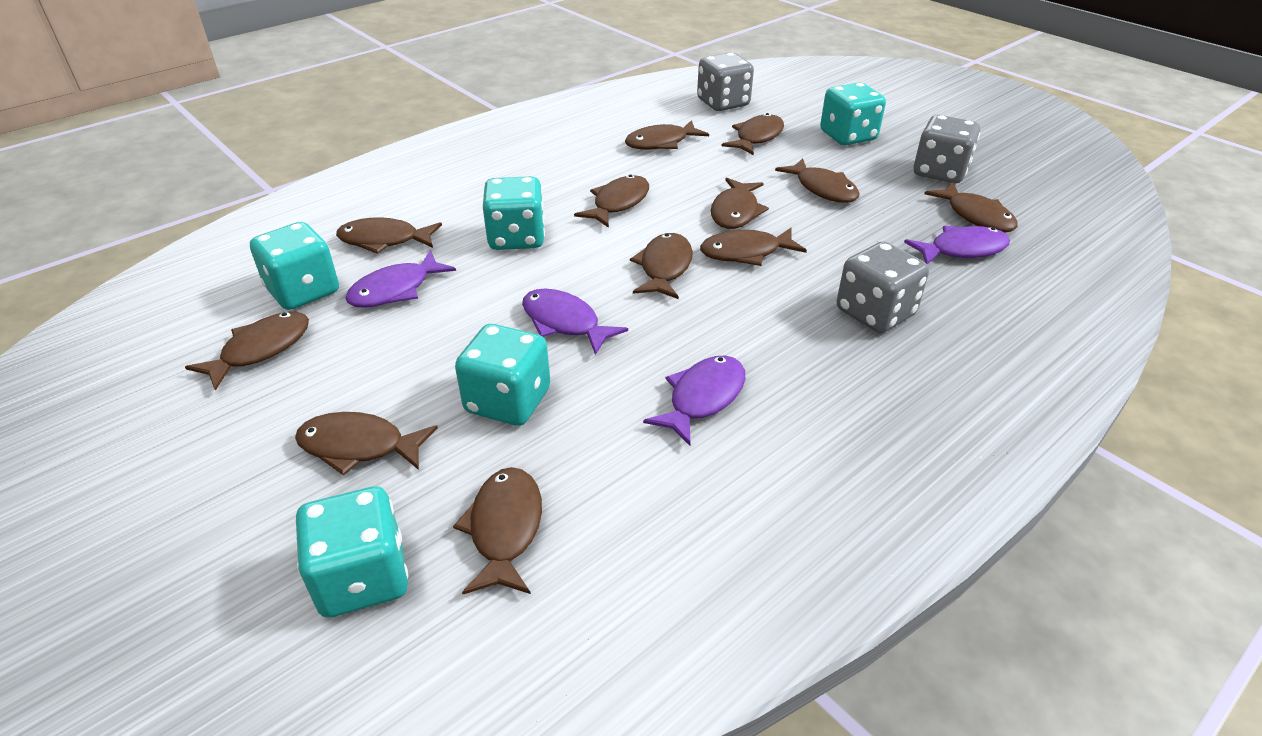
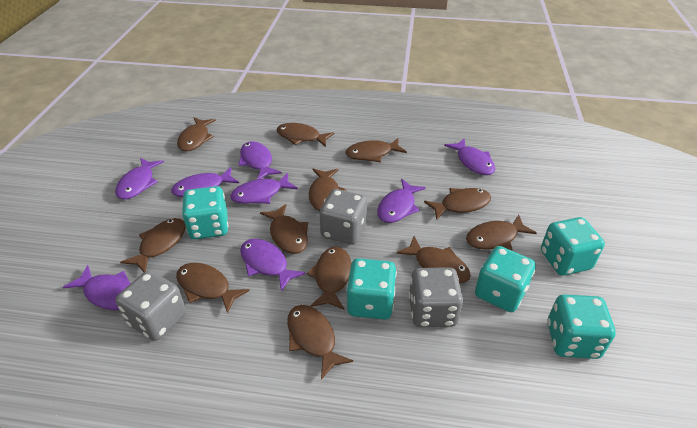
purple fish: [345,250,456,308] [522,289,628,355] [643,356,745,446] [904,226,1010,265] = 4 -> [63,265,131,310] [115,158,164,199] [171,167,239,197] [230,173,298,204] [238,141,282,179] [240,239,306,292] [377,179,426,223] [444,138,495,175] = 8

